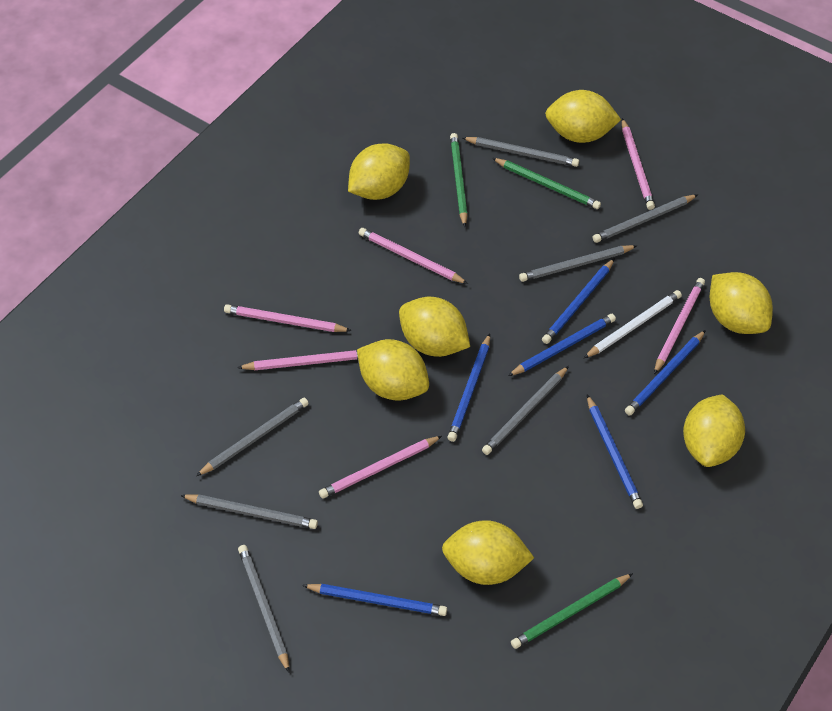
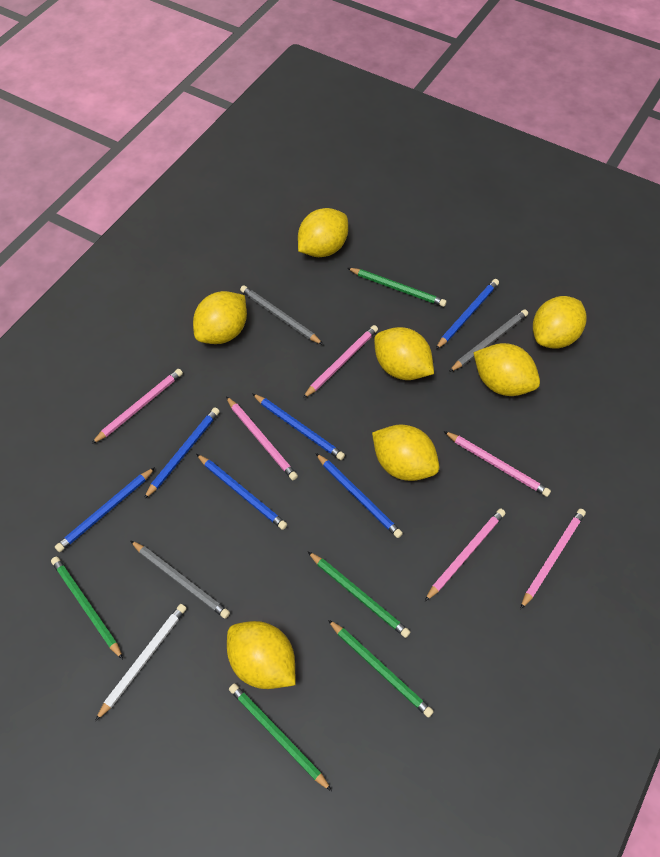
green pencil: [450,133,467,227] [492,158,601,209] [511,573,633,649] = 3 -> [51,556,123,659] [229,683,332,791] [307,551,410,638] [328,620,434,718] [347,268,447,307] = 5
grey pencil: [180,495,318,529] [196,398,309,476] [238,545,289,672] [462,137,579,167] [482,366,569,455] [519,245,637,282] [593,194,698,243] = 7 -> [131,541,230,619] [240,285,323,345] [449,309,528,372] = 3

